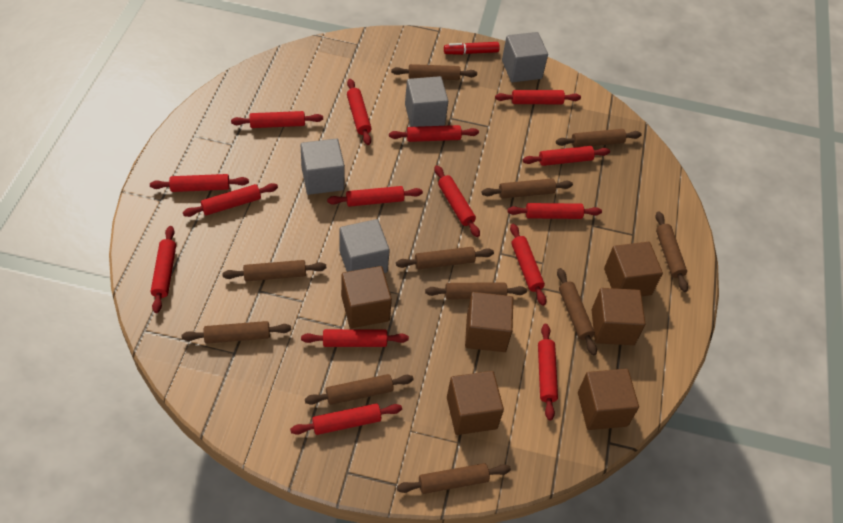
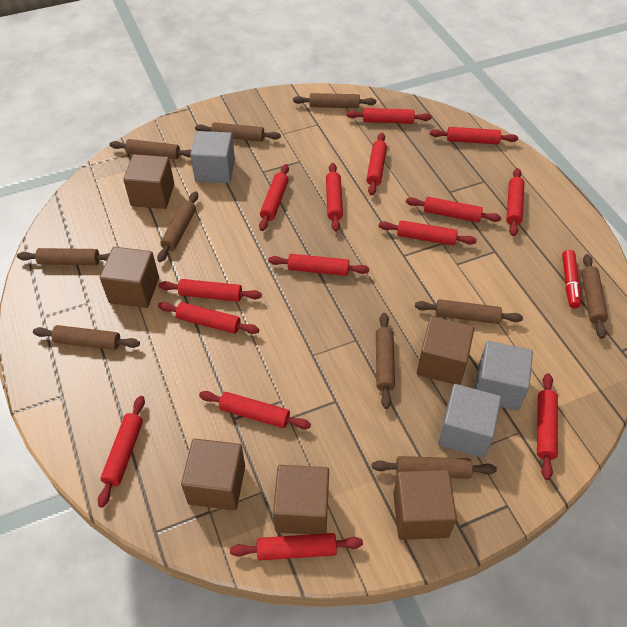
brown rolling pin: [182,321,291,344] [222,260,326,281] [305,374,414,405] [391,64,477,80] [396,247,494,269] [397,463,511,494] [425,283,527,299] [482,178,573,199] [556,129,642,147] [557,268,597,355] [656,211,688,292] = 11 -> [17,248,110,265] [33,325,140,350] [110,139,191,159] [157,191,198,262] [195,122,281,142] [293,93,376,108] [372,456,497,479] [376,313,395,409] [415,299,523,324] [581,254,608,339] = 10
grey cube: [301,139,345,195] [339,219,390,273] [405,76,448,127] [502,32,548,82] = 4 -> [190,131,235,183] [438,384,501,458] [475,341,533,411] = 3

